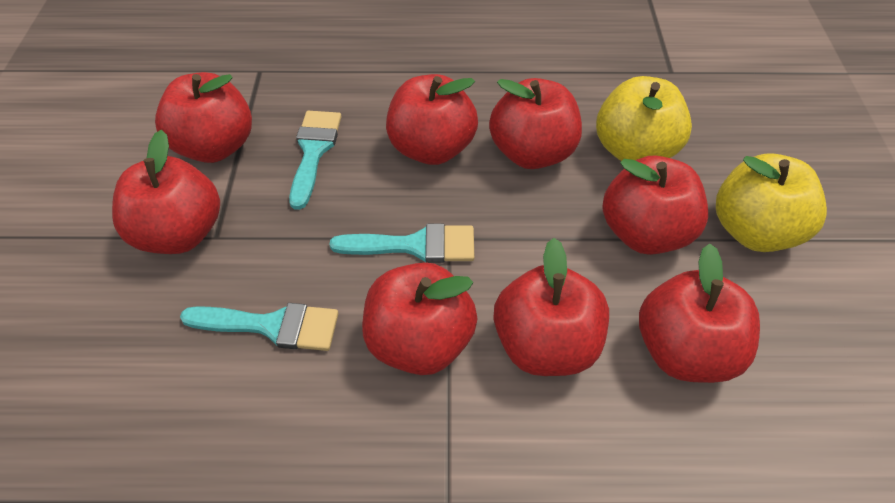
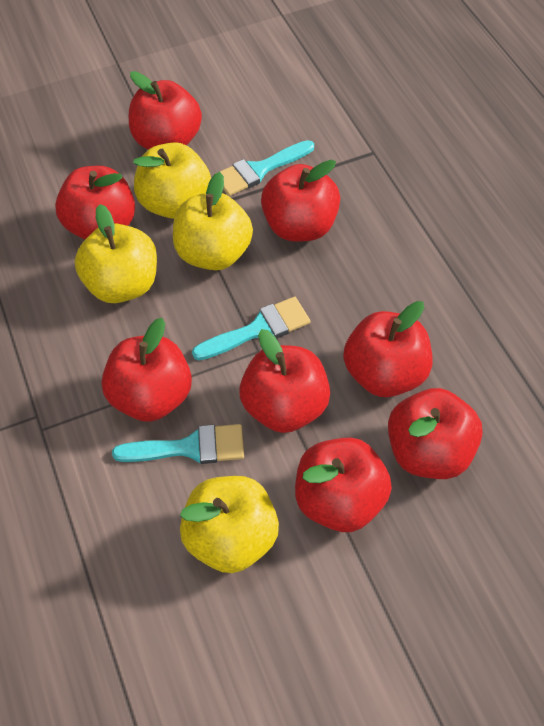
yellow apple: [596,76,692,161] [716,153,827,252] = 2 -> [75,204,157,303] [133,142,211,219] [173,172,253,270] [180,476,279,573] = 4

